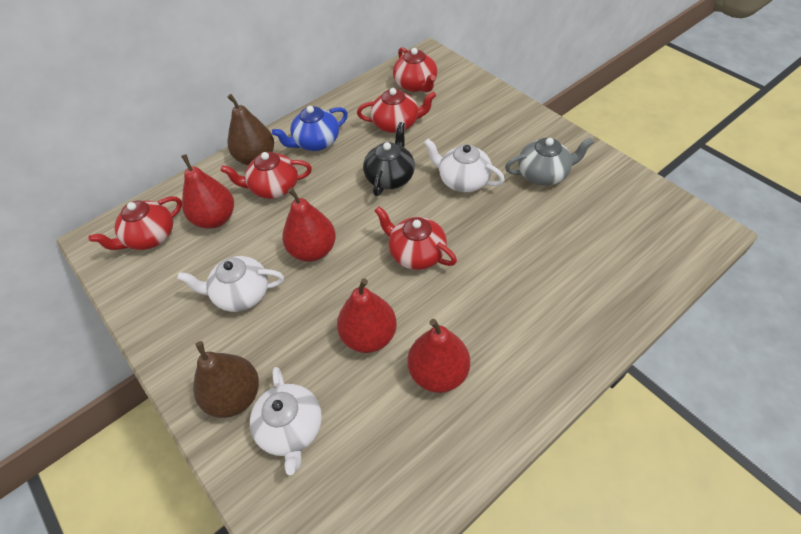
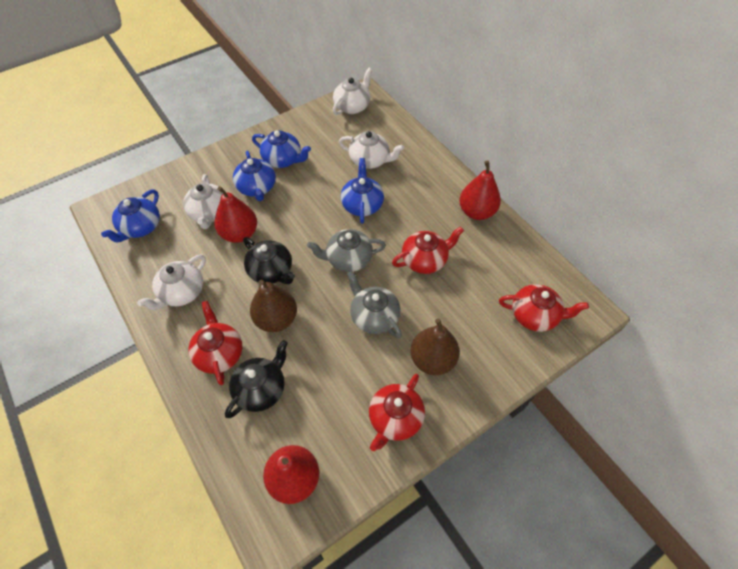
black teapot: [363,122,415,196] = 1 -> [225,340,288,418] [243,237,295,284] = 2
blue teapot: [272,106,348,151] = 1 -> [101,190,160,243] [233,151,276,201] [252,130,311,168] [341,158,384,224] = 4
grey teapot: [505,138,594,186] = 1 -> [307,229,386,272] [347,271,402,338] = 2
red pear: [181,154,234,229] [282,188,336,262] [337,278,397,353] [408,319,470,393] = 4 -> [214,186,257,243] [263,445,319,504] [459,161,501,220] = 3
red teapot: [89,196,182,250] [221,152,312,199] [357,88,436,133] [374,206,457,270] [393,47,437,92] = 5 -> [189,301,242,385] [369,374,425,451] [392,227,464,274] [499,284,589,332] = 4
white teapot: [177,256,284,312] [250,367,322,475] [424,139,505,192] = 3 -> [137,254,206,310] [183,174,223,229] [333,68,372,115] [339,131,404,169] = 4

